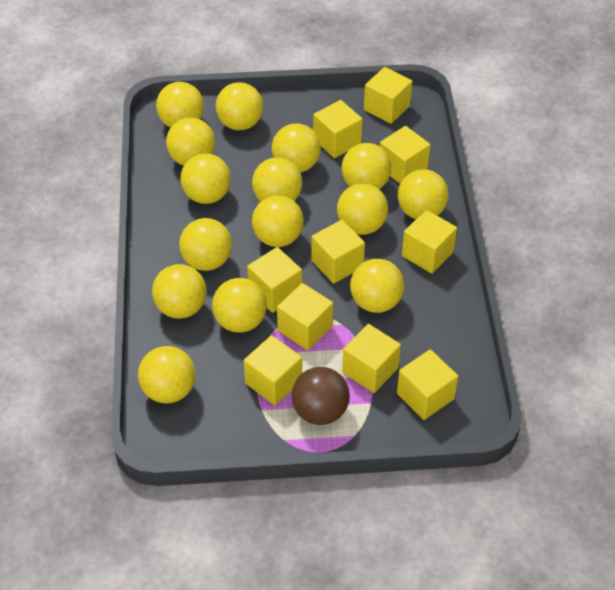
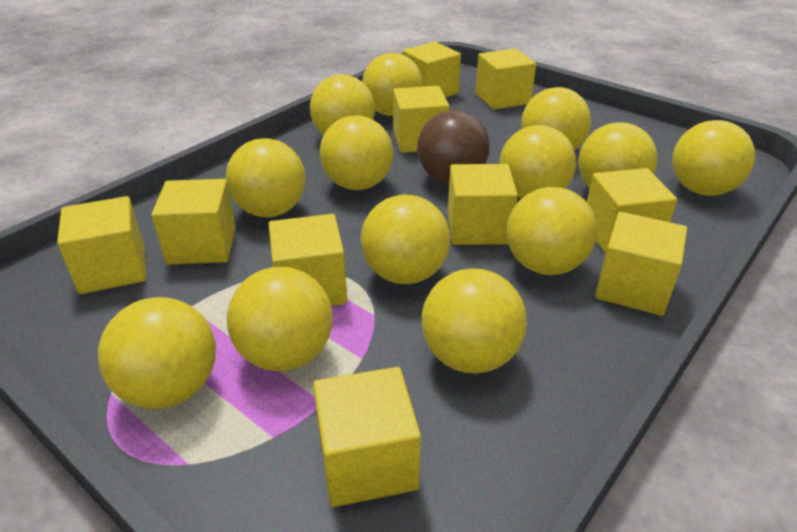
yellow ball: [138,346,196,403] [152,264,207,319] [156,82,204,128] [166,117,215,166] [179,218,232,271] [181,153,231,204] [212,278,267,333] [216,82,263,130] [252,158,302,202] [252,195,304,247] [272,124,321,173] [337,183,388,235] [341,143,391,189] [350,259,404,313] [398,169,448,219] = 15 -> [98,297,216,409] [226,138,305,217] [227,267,332,371] [310,75,375,135] [320,115,393,190] [361,194,450,284] [362,53,423,116] [422,269,527,374] [499,125,576,199] [506,187,597,275] [521,87,591,150] [578,122,657,188] [672,120,755,196] = 13

